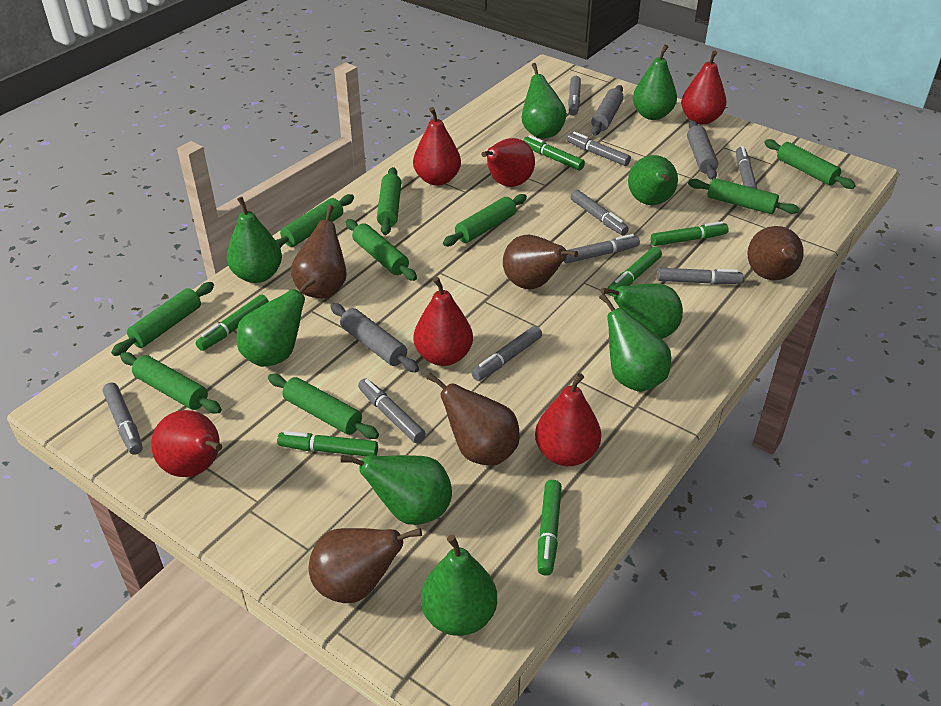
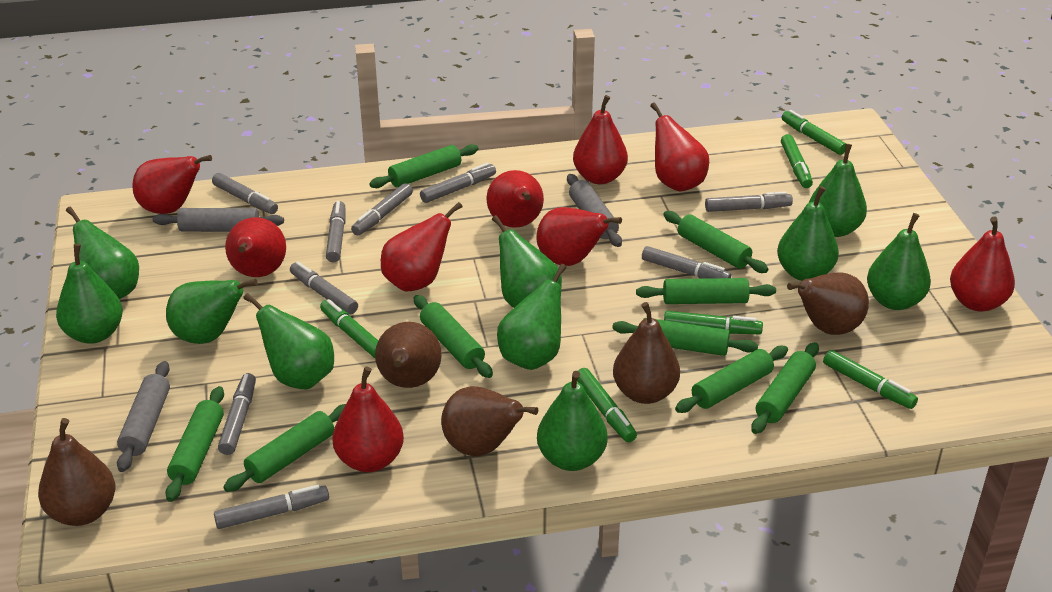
green pear: [226,197,282,283] [236,278,316,367] [340,455,452,525] [421,535,497,636] [521,63,567,138] [599,293,671,392] [601,283,683,339] [628,155,678,205] [633,45,677,120] = 9 -> [56,244,123,344] [66,207,139,299] [166,279,258,344] [243,293,334,389] [492,215,562,308] [497,264,567,370] [537,371,608,471] [777,186,839,281] [809,144,867,237] [867,213,931,310] = 10
red pear: [151,410,222,477] [413,107,461,186] [414,277,473,366] [481,138,535,187] [535,373,601,466] [681,50,727,125] = 6 -> [132,155,212,214] [225,217,286,277] [332,367,404,472] [381,202,462,292] [487,170,544,228] [536,207,622,266] [573,95,628,184] [650,102,709,191] [950,216,1015,311] = 9

